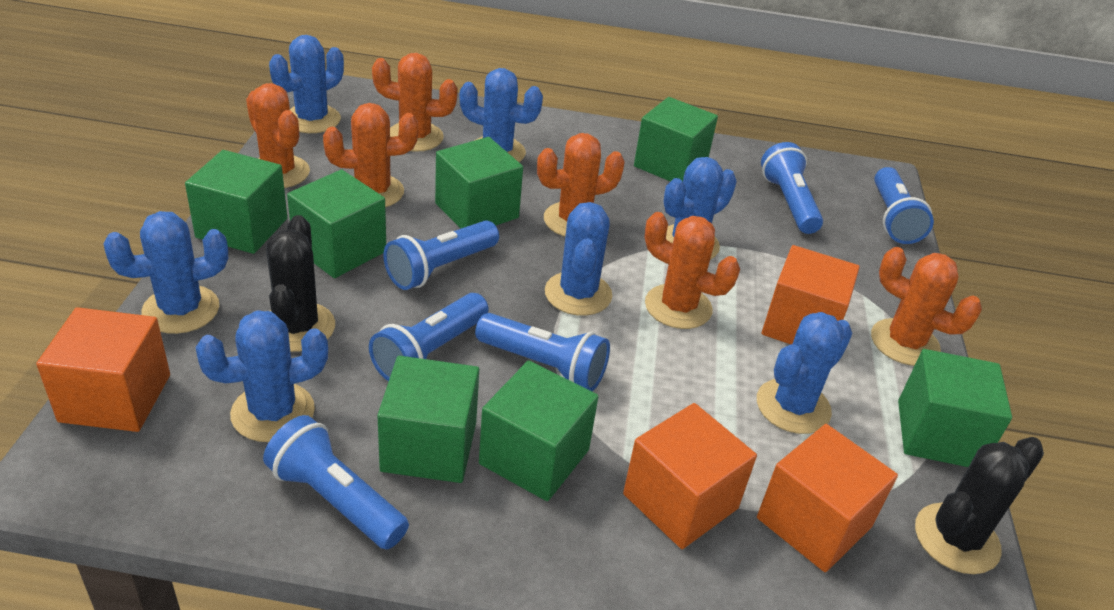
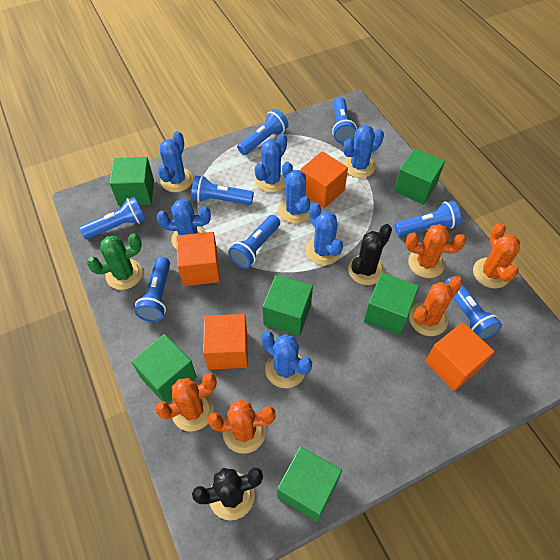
blue flashlight: [263,415,409,549] [369,293,489,381] [383,220,499,290] [475,313,610,391] [761,142,823,234] [874,167,934,244] = 6 -> [79,196,146,239] [134,257,170,322] [191,175,254,205] [228,215,280,269] [237,109,289,155] [332,97,357,144] [394,201,461,236] [444,276,502,340] = 8
green cactus: none = 0 -> [87,233,142,290] = 1
green cube: [185,150,287,254] [287,169,386,278] [377,356,479,483] [435,137,523,228] [479,360,599,501] [634,97,718,182] [898,349,1012,467] = 7 -> [110,157,154,206] [131,334,197,403] [263,275,313,336] [277,447,342,522] [364,272,419,335] [394,148,445,205] = 6
orange cactus: [246,83,310,188] [323,103,418,207] [372,53,458,152] [537,133,625,236] [645,212,740,329] [871,247,982,366] = 6 -> [155,373,217,432] [208,400,275,454] [406,224,466,278] [409,276,463,336] [473,223,520,288] = 5

